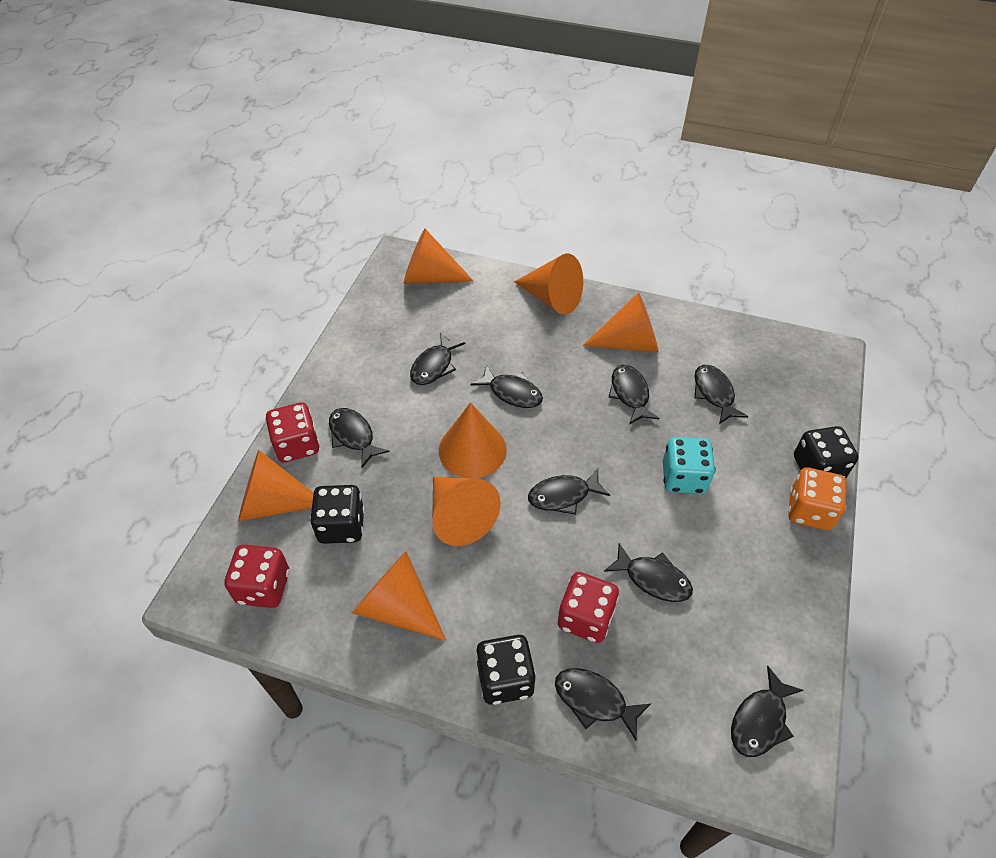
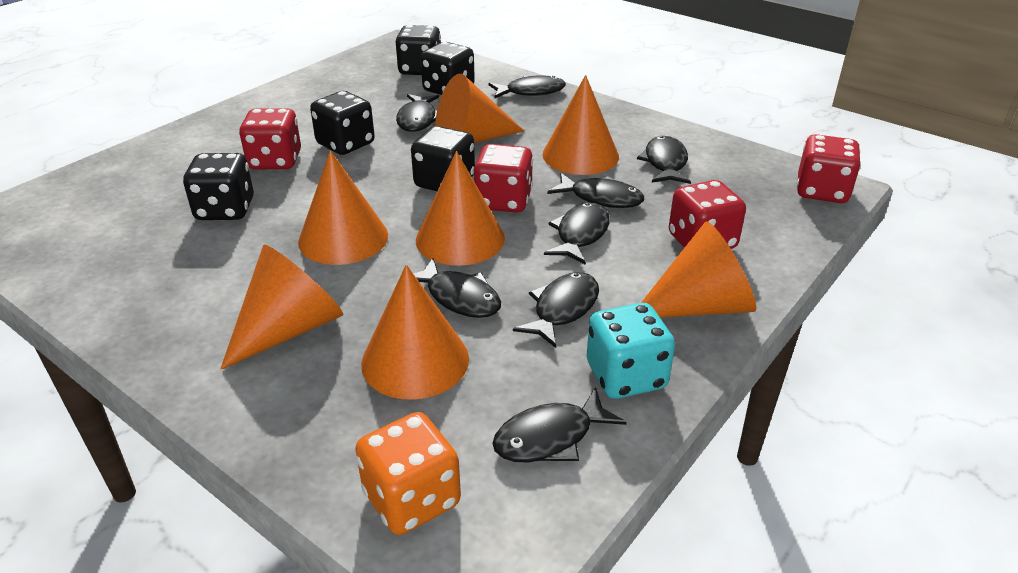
black dice: [310,485,365,544] [476,635,536,705] [794,426,858,478] = 3 -> [183,153,254,220] [310,91,375,155] [396,25,441,75] [411,126,475,191] [420,42,475,95] = 5
black fish: [329,408,389,468] [410,333,465,385] [470,365,543,408] [528,469,610,515] [555,668,651,740] [604,543,693,602] [608,365,659,425] [694,365,748,424] [731,666,803,757] = 9 -> [396,94,439,132] [413,258,501,318] [489,75,566,99] [492,387,626,462] [513,272,599,348] [544,203,610,265] [547,173,644,208] [637,136,691,184] = 8
red dice: [224,544,289,608] [265,402,320,462] [558,572,619,643] = 3 -> [239,108,301,169] [474,144,533,213] [669,180,746,249] [797,134,861,203] = 4

